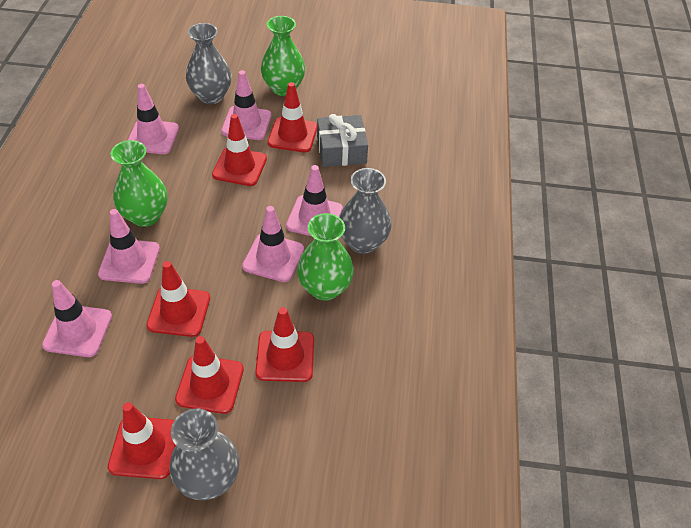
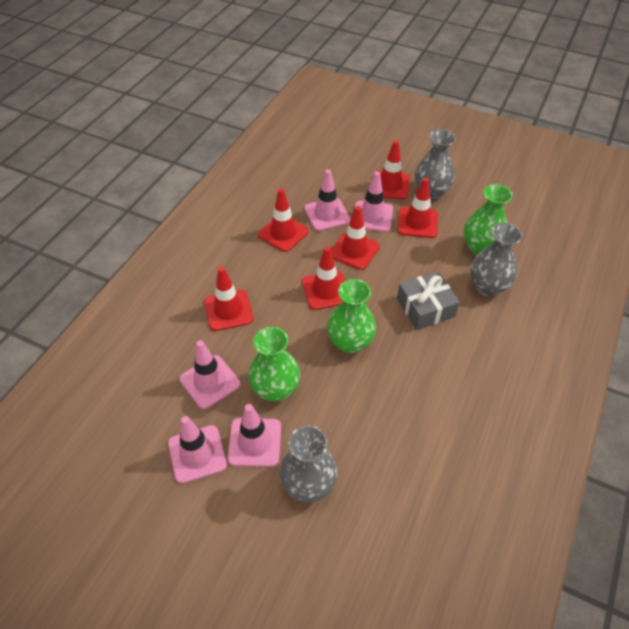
pink traffic cone: [42,280,112,357] [98,209,160,284] [128,84,179,154] [221,70,271,140] [242,206,304,282] [286,165,343,236] = 6 -> [168,416,227,484] [179,340,240,409] [227,404,281,467] [304,169,351,231] [354,171,393,232] = 5

